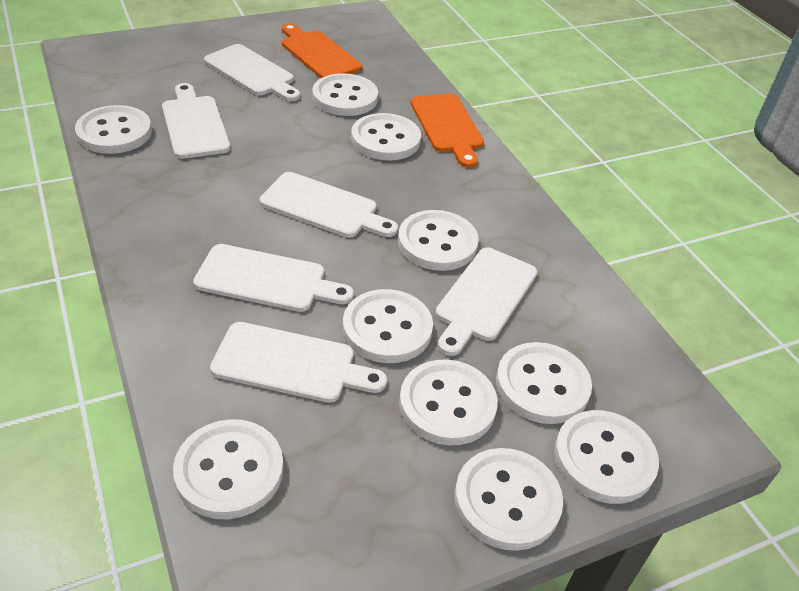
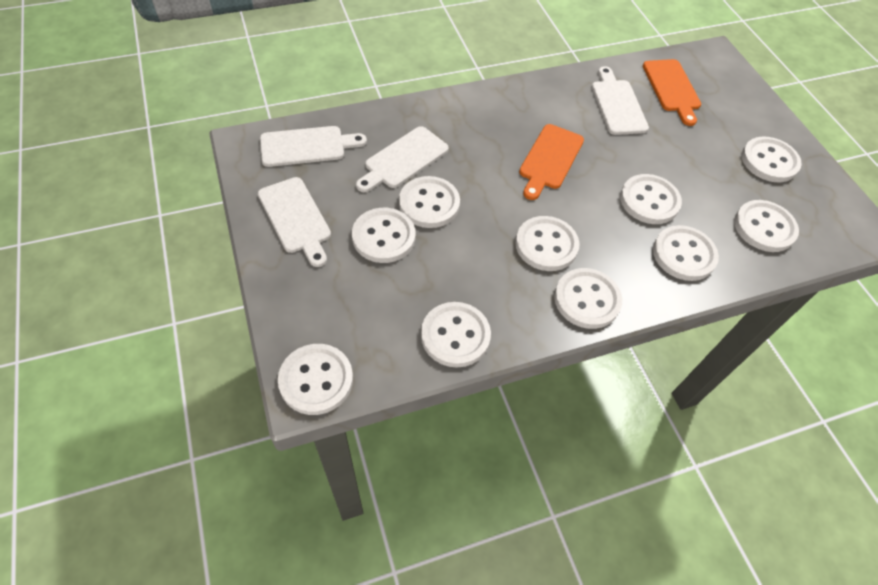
white cutting board: [162,83,230,159] [193,244,354,312] [204,44,300,101] [210,322,387,403] [260,172,398,238] [435,248,537,356] = 6 -> [258,177,331,267] [260,126,367,167] [356,126,449,192] [592,66,649,135] = 4

